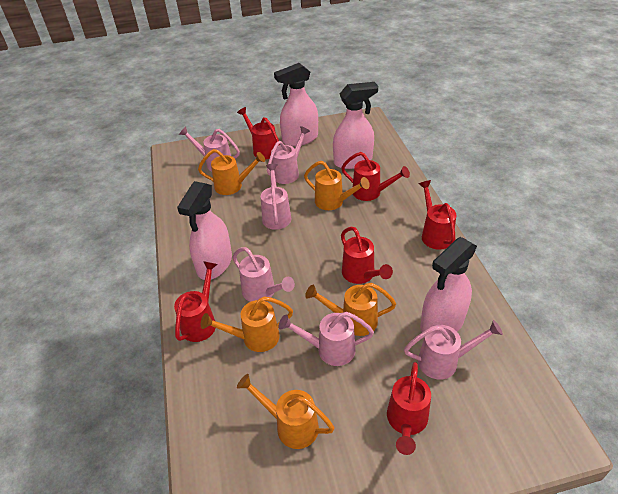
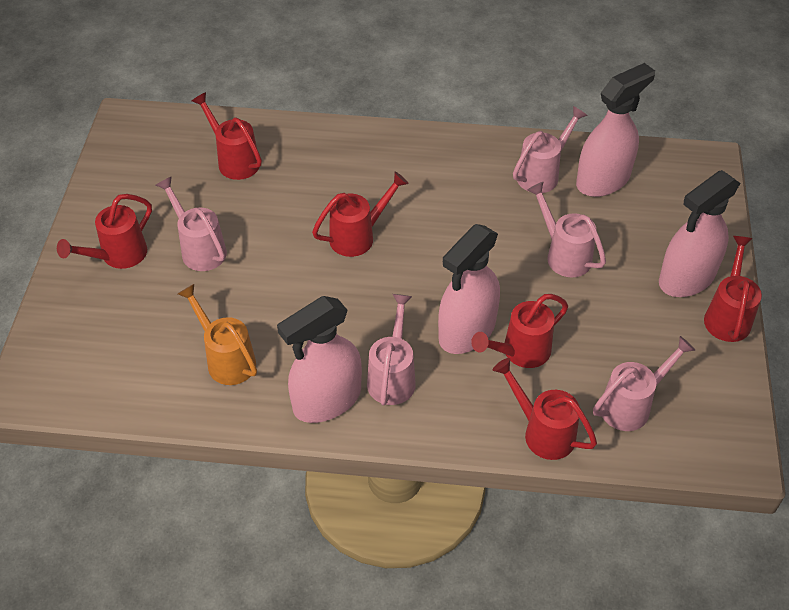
orange watering can: [198,149,265,195] [201,296,293,352] [237,374,335,449] [304,161,370,210] [305,283,396,336] = 5 -> [178,284,257,385] = 1
pink watering can: [179,126,240,171] [232,247,295,302] [261,164,291,230] [267,126,310,184] [279,312,374,366] [404,320,503,380] = 6 -> [156,176,227,271] [367,294,416,405] [513,106,588,193] [527,182,606,277] [593,336,695,431] = 5

